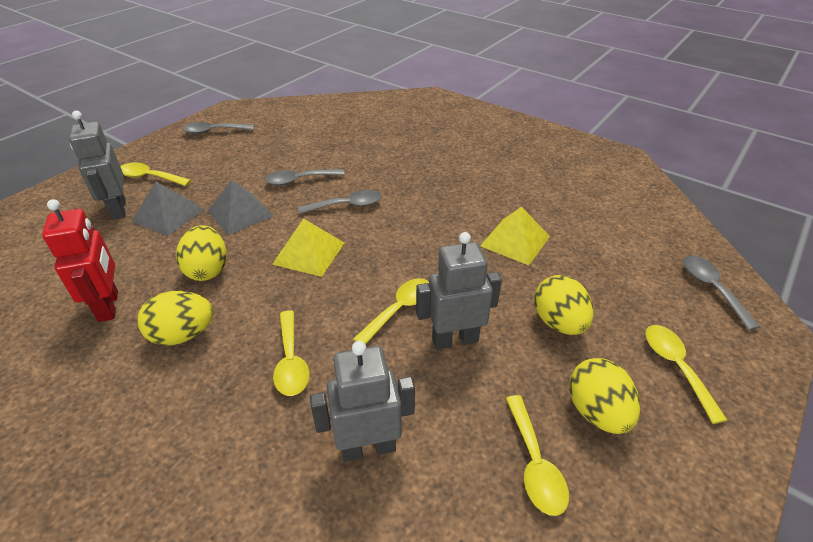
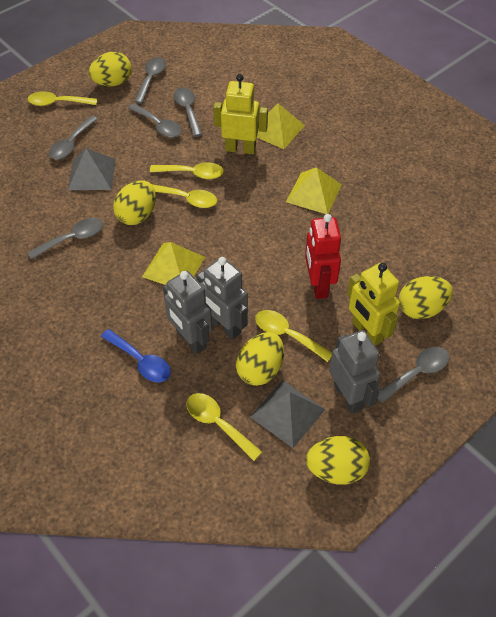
blue spoon: none = 0 -> [101,329,171,382] = 1
grey spoon: [182,122,254,134] [265,169,345,186] [298,190,382,214] [684,255,760,330] = 4 -> [27,218,103,260] [49,116,98,160] [128,103,182,138] [134,57,166,104] [174,87,202,137] [378,347,449,403] = 6
yellow egg: [137,291,213,345] [176,225,227,281] [534,275,594,335] [569,358,640,434] = 4 -> [89,52,131,86] [113,180,156,225] [236,332,284,386] [306,436,370,485] [399,276,453,319] = 5
yellow pyramid: [272,218,344,277] [480,207,550,265] = 2 -> [142,242,205,285] [257,103,305,149] [286,167,342,214] = 3
yellow robot: none = 0 -> [213,74,268,154] [347,263,400,346] = 2

